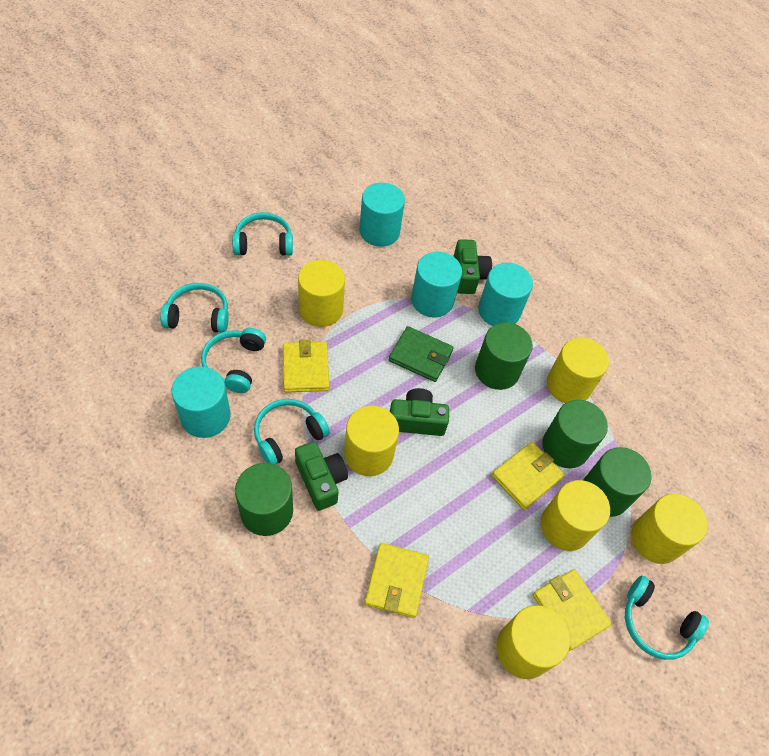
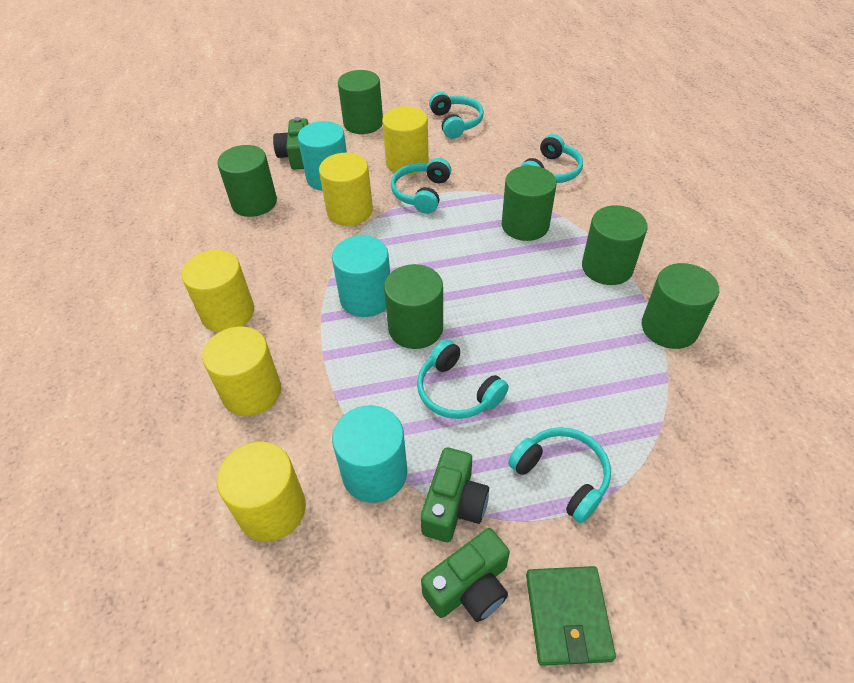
green cylinder: [235,463,293,536] [475,322,533,390] [542,400,608,468] [583,447,651,517] = 4 -> [217,145,277,217] [338,70,383,134] [384,264,443,349] [502,166,557,241] [582,205,648,285] [642,263,719,349] = 6
turquoise cylinder: [172,366,231,438] [359,183,405,247] [411,252,462,317] [478,263,533,326] = 4 -> [298,121,347,191] [332,236,390,317] [332,405,407,503] = 3
yellow cylinder: [298,260,345,327] [344,406,399,476] [496,605,570,679] [541,480,610,551] [547,338,609,403] [631,494,707,564] = 6 -> [181,250,254,332] [202,326,281,416] [217,442,306,542] [319,153,373,226] [382,106,429,175] = 5
yellow wallet: [283,340,329,392] [365,543,429,618] [492,442,565,510] [533,569,612,651] = 4 -> none = 0

